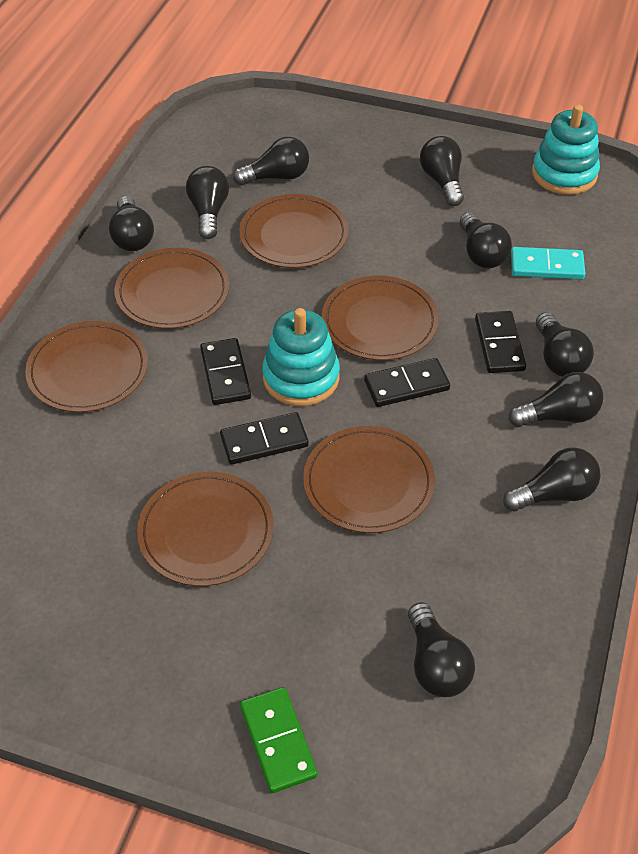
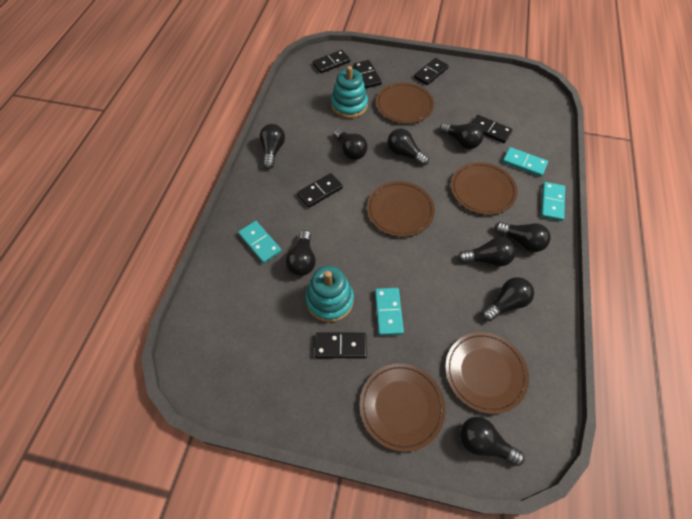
black domino: [200,338,251,405] [220,412,309,464] [364,358,450,407] [475,311,526,373] = 4 -> [297,173,343,208] [313,50,350,73] [315,332,367,358] [353,60,382,88] [414,58,449,85] [472,115,513,143] = 6
brown plate: [25,321,148,412] [114,248,229,329] [137,472,274,586] [239,194,348,268] [303,426,435,533] [322,276,439,360] = 6 -> [359,363,445,452] [367,181,435,237] [376,83,434,124] [445,332,529,414] [451,162,518,215] = 5
green domino: [240,687,317,793] = 1 -> none = 0
turquoise domino: [511,247,586,280] = 1 -> [238,221,282,263] [375,288,404,336] [502,147,548,177] [541,182,565,221] = 4

